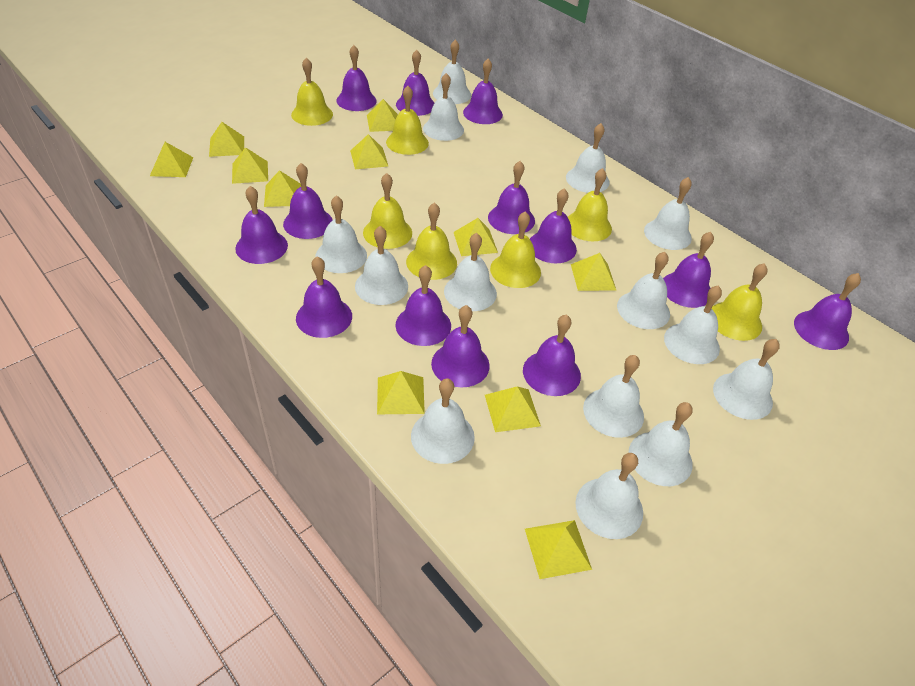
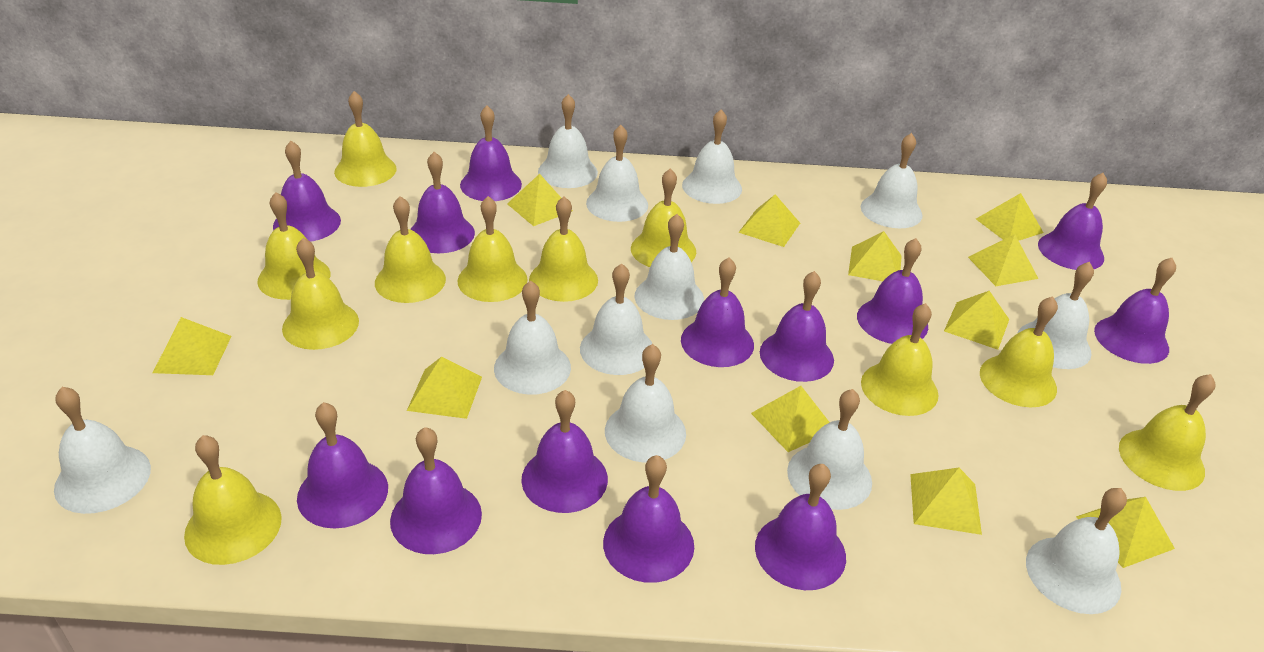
white bell: [315,195,367,273] [355,226,408,305] [411,379,475,464] [423,73,464,141] [433,40,471,104] [444,233,497,311] [566,123,610,193] [575,453,643,539] [583,355,644,438] [617,252,670,329] [629,402,693,486] [644,177,692,250] [664,285,722,364] [713,339,780,420] = 14 -> [54,387,151,514] [494,280,571,395] [538,94,598,188] [580,263,652,375] [586,125,648,222] [605,344,686,463] [634,214,704,320] [682,109,742,204] [787,389,872,510] [861,133,922,228] [1018,262,1094,369] [1026,488,1127,614] = 12
yellow bell: [291,58,333,126] [363,173,412,249] [386,86,429,155] [406,203,457,280] [490,211,541,288] [568,168,612,241] [711,263,768,341] = 7 -> [184,435,282,565] [257,192,331,300] [282,238,359,350] [334,91,397,187] [375,196,446,303] [458,196,528,302] [529,196,598,302] [631,168,696,267] [861,303,939,416] [980,296,1058,407] [1119,374,1216,491] = 11

